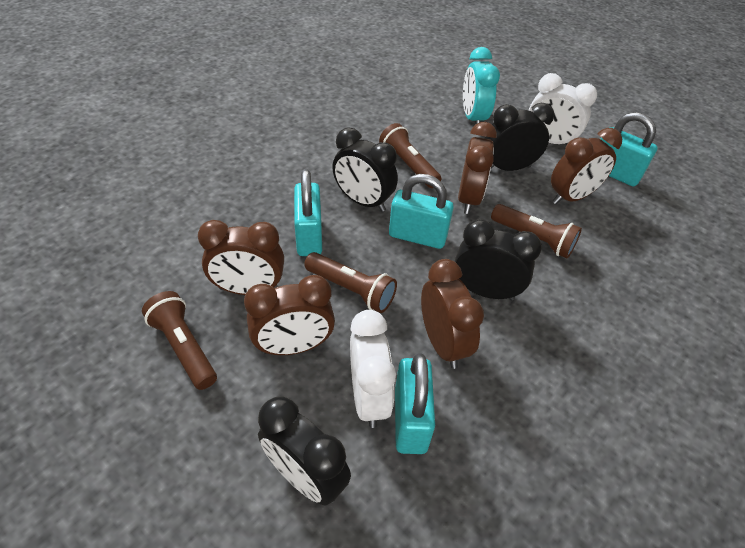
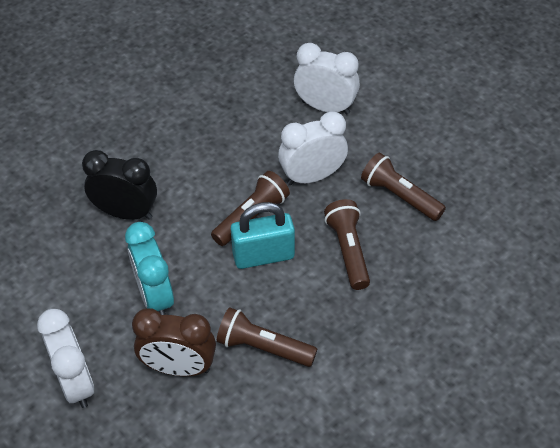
black clock: [258,396,351,506] [332,128,398,212] [455,219,542,300] [485,103,554,171] = 4 -> [82,150,157,220] = 1
brown clock: [198,220,284,295] [244,275,335,355] [421,259,484,369] [458,122,497,214] [551,128,622,204] = 5 -> [132,308,216,376] = 1
turquoise padlock: [294,169,322,256] [389,174,454,249] [395,353,435,454] [601,112,657,186] = 4 -> [231,202,295,269] = 1
white clock: [350,310,396,428] [529,73,597,145] = 2 -> [37,309,94,408] [278,111,348,185] [294,43,360,115] = 3

